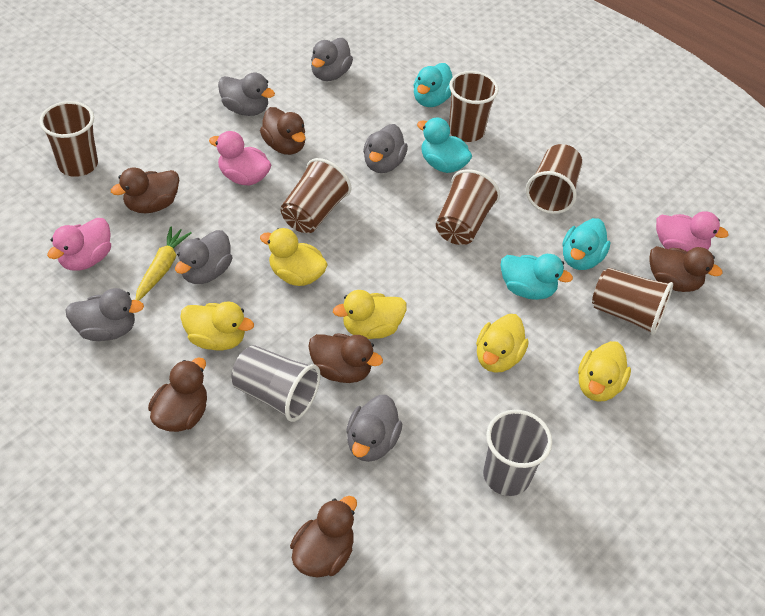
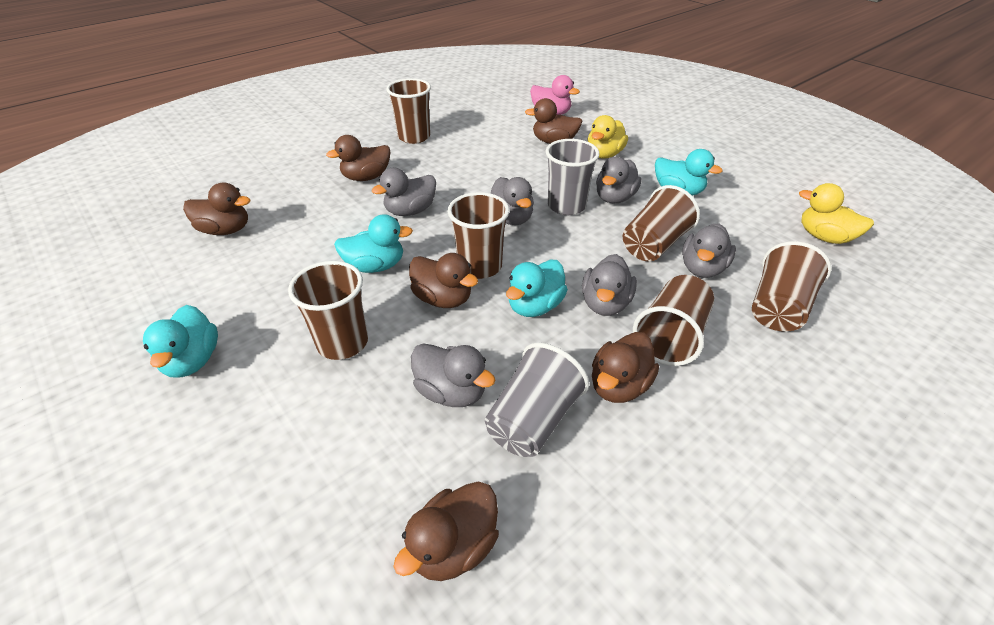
pink duck: [47,218,111,271] [209,131,271,186] [656,211,729,252] = 3 -> [530,75,580,115] = 1
yellow carrot: [136,226,191,301] = 1 -> none = 0
yellow duck: [180,301,254,350] [260,228,328,286] [333,290,407,339] [476,314,529,373] [578,341,631,402] = 5 -> [588,115,628,159] [799,183,874,244] = 2

